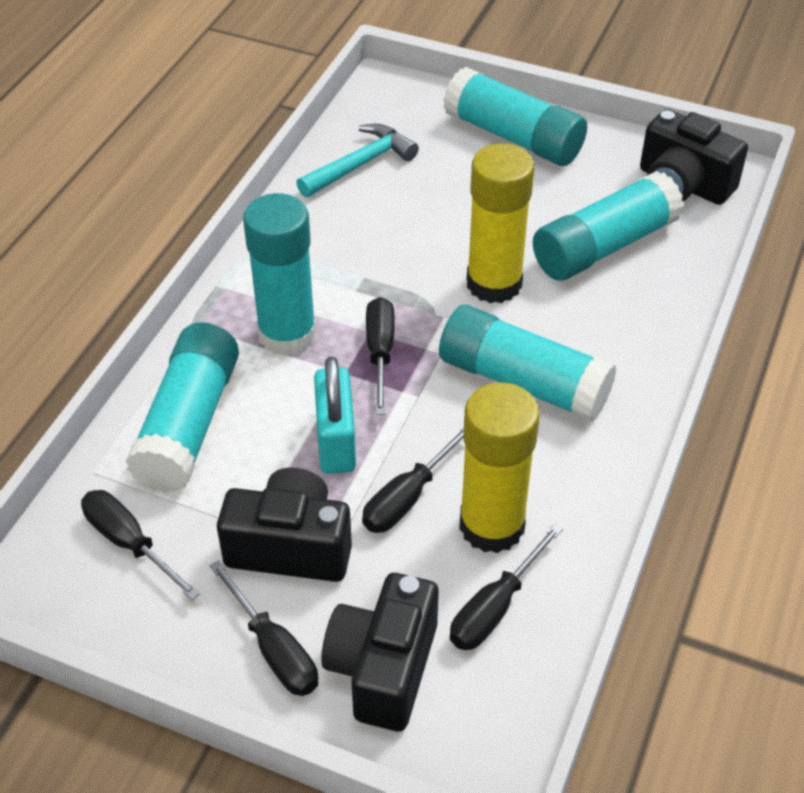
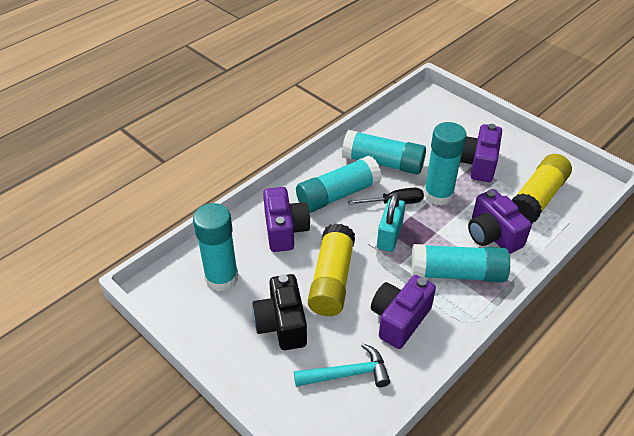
black camera: [217,467,352,582] [321,573,439,731] [640,109,748,205] = 3 -> [252,274,307,350] = 1
black screwdriver: [81,490,200,600] [210,560,318,696] [362,427,464,533] [366,297,394,415] [450,524,563,650] = 5 -> [348,188,424,205] = 1
purple camera: none = 0 -> [263,187,310,252] [371,275,436,349] [460,124,502,182] [468,189,532,254] = 4

